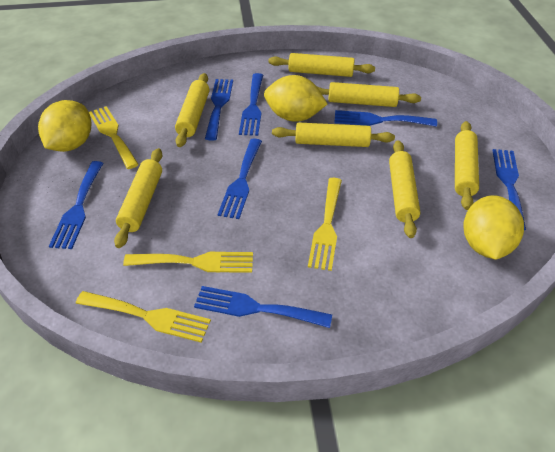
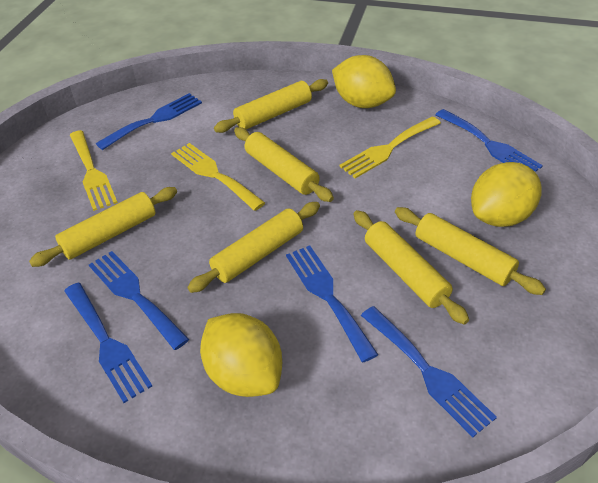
blue fork: [49,161,104,249] [194,286,332,328] [205,79,233,141] [218,138,262,219] [239,73,263,136] [334,110,437,127] [492,149,526,230] = 7 -> [64,283,152,403] [89,251,189,350] [96,93,202,150] [286,245,378,362] [361,306,497,437] [435,109,543,172] = 6
yellow fork: [76,291,211,343] [89,106,139,169] [123,252,253,273] [308,178,342,271] = 4 -> [70,130,118,211] [171,143,265,211] [339,117,441,178] = 3
yellow rolling pin: [114,148,162,248] [175,73,209,147] [269,53,375,77] [272,122,395,147] [317,82,421,107] [389,140,420,238] [455,121,479,210] = 7 -> [29,187,177,267] [187,202,320,293] [214,79,328,133] [234,127,334,202] [353,210,469,324] [395,207,546,295] = 6

